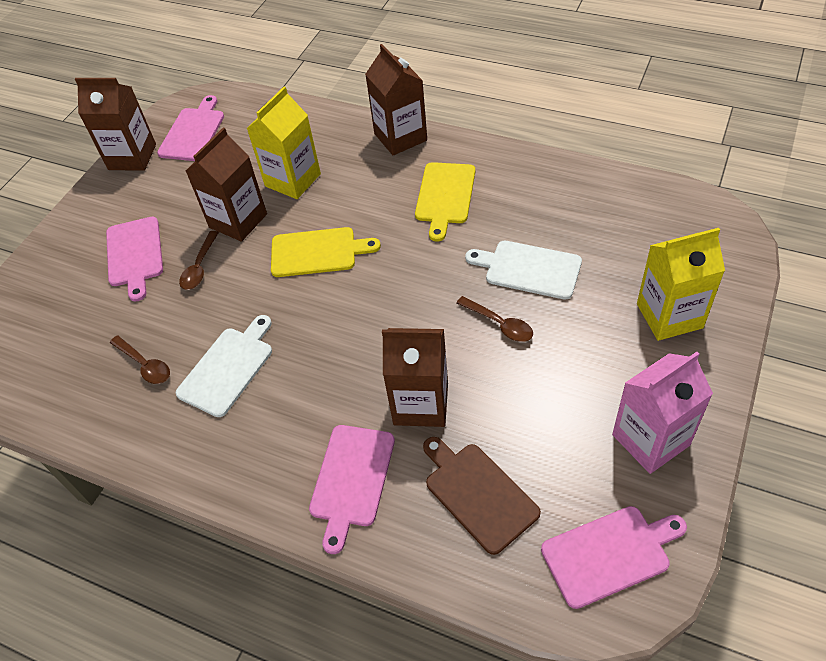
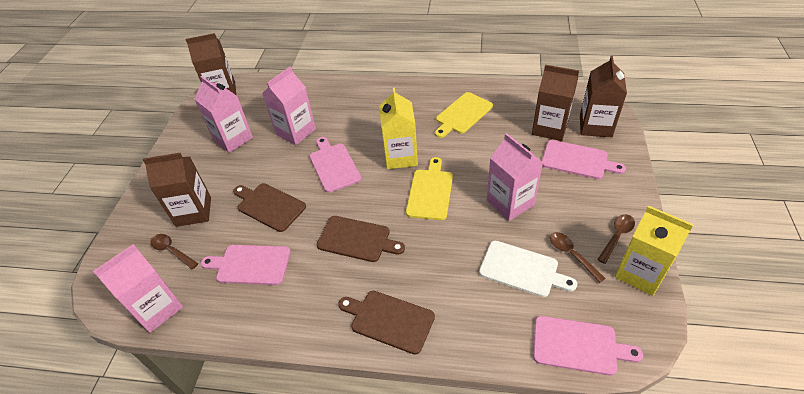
brown cutting board: [423,437,541,555] = 1 -> [233,183,306,232] [317,216,405,262] [338,291,435,355] = 3
pink carton: [612,352,713,474] = 1 -> [93,244,183,333] [194,76,253,153] [262,67,316,145] [487,133,543,221] = 4
white cutting board: [176,315,272,417] [465,241,582,300] = 2 -> [479,241,577,297] = 1

